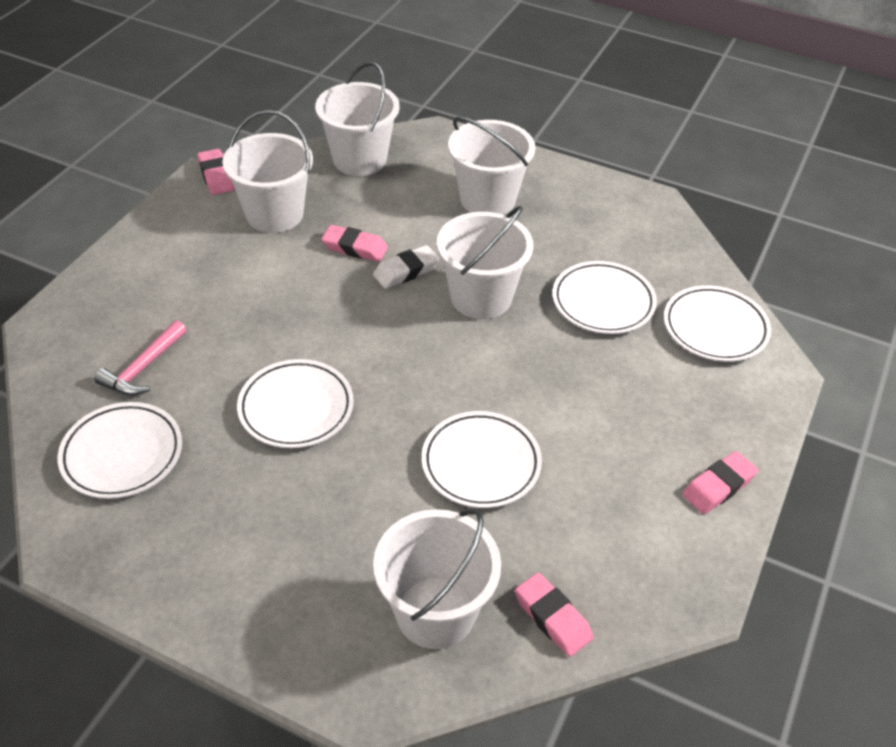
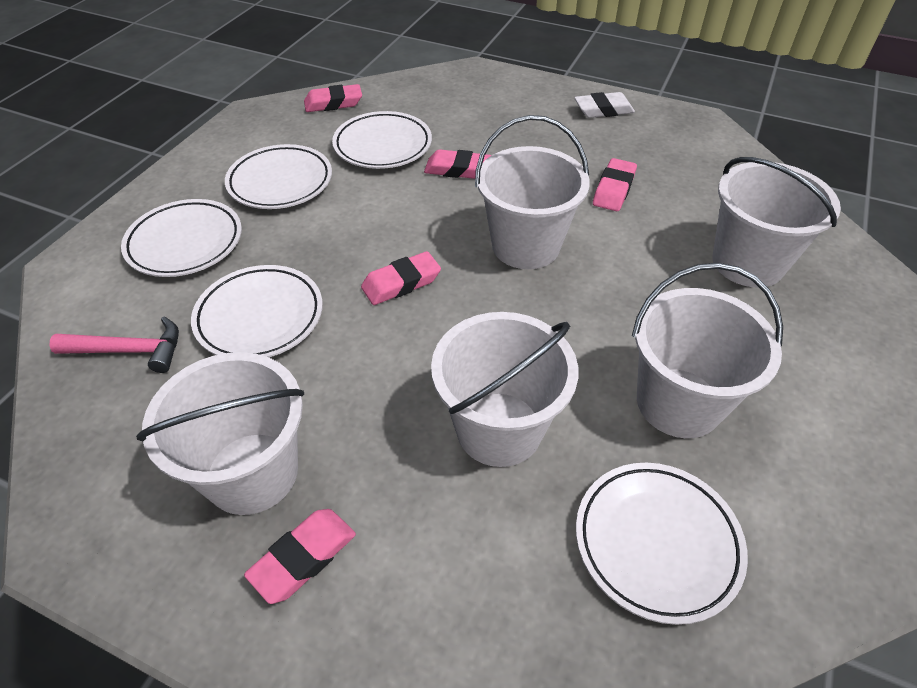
pink eraser: [197,149,234,195] [321,225,388,262] [515,573,594,657] [682,451,758,514] = 4 -> [244,509,356,604] [304,84,362,112] [361,251,441,305] [424,150,491,179] [593,158,637,211] = 5

